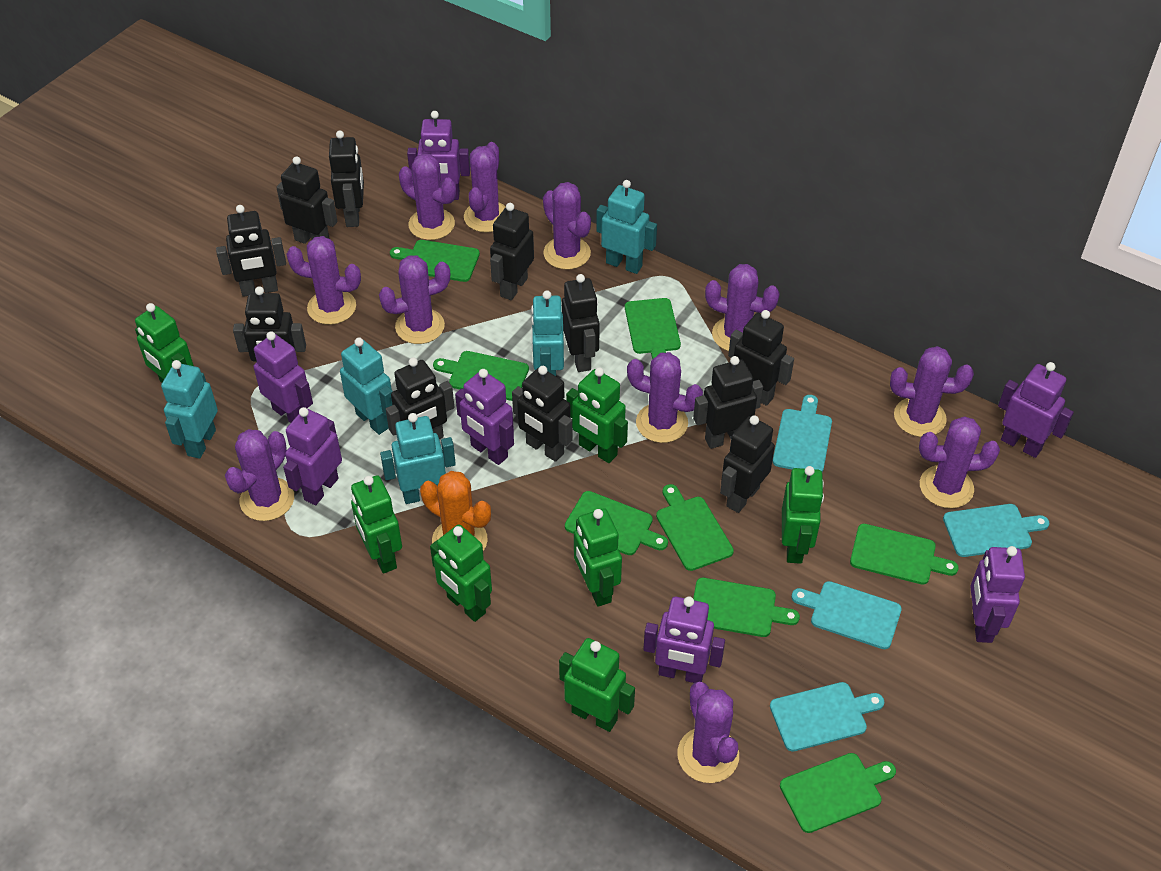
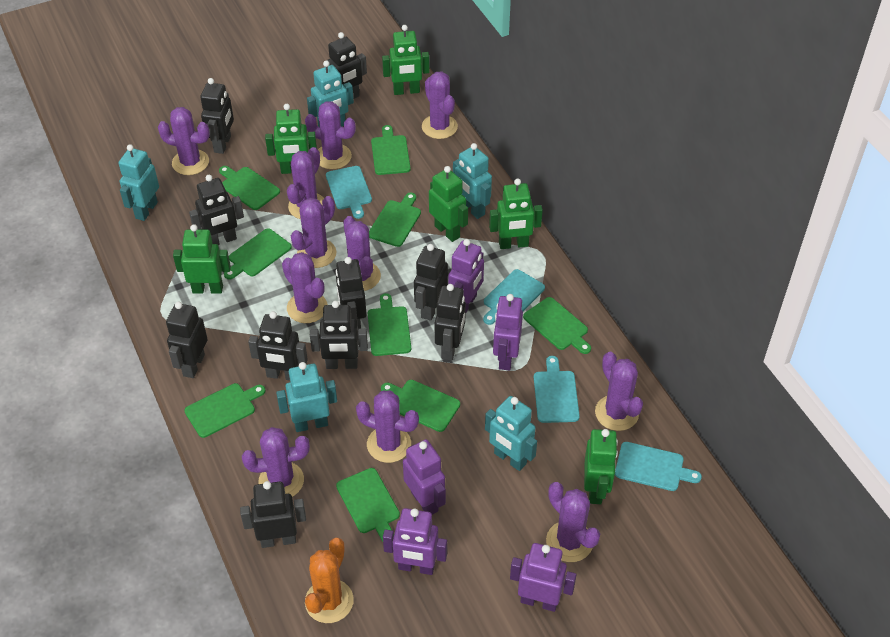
black robot: [216,205,286,297] [233,286,306,363] [276,156,337,244] [329,130,364,227] [386,357,454,439] [490,203,534,300] [512,366,572,462] [562,274,600,372] [693,356,763,449] [720,415,775,513] [728,310,794,406] = 11 -> [166,302,207,378] [189,175,244,245] [200,78,234,154] [240,481,306,548] [248,311,308,381] [310,301,368,369] [327,32,367,99] [336,257,367,329] [414,244,448,321] [435,284,466,360] = 10
green cutting board: [390,240,480,282] [433,351,529,401] [565,491,668,555] [625,298,681,359] [656,484,734,571] [693,578,800,637] [780,753,896,833] [850,524,959,585] = 8 -> [184,383,266,438] [219,166,280,210] [224,228,292,280] [336,468,400,541] [368,293,411,356] [369,193,421,247] [371,125,411,175] [381,380,460,432] [523,297,591,354] = 9
green robot: [135,303,194,383] [351,475,402,574] [430,525,492,622] [559,638,635,732] [566,367,628,463] [574,508,622,607] [782,466,824,564] = 7 -> [173,224,231,294] [265,104,317,174] [382,25,430,95] [429,166,468,242] [489,179,543,249] [584,429,618,504] = 6
purple robot: [254,331,313,423] [283,407,342,505] [407,111,470,200] [455,369,514,465] [643,596,725,683] [970,546,1025,643] [998,362,1074,458] = 7 -> [383,508,447,575] [403,439,446,515] [448,239,484,314] [493,294,523,370] [510,543,576,612] = 5

